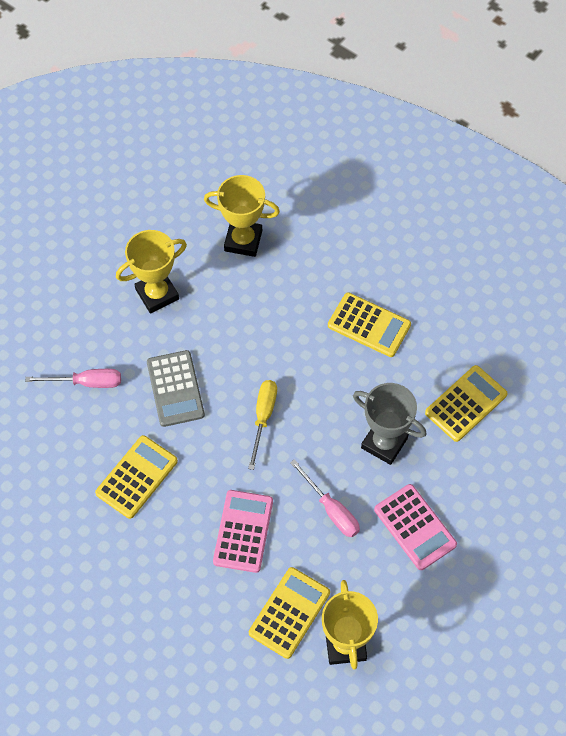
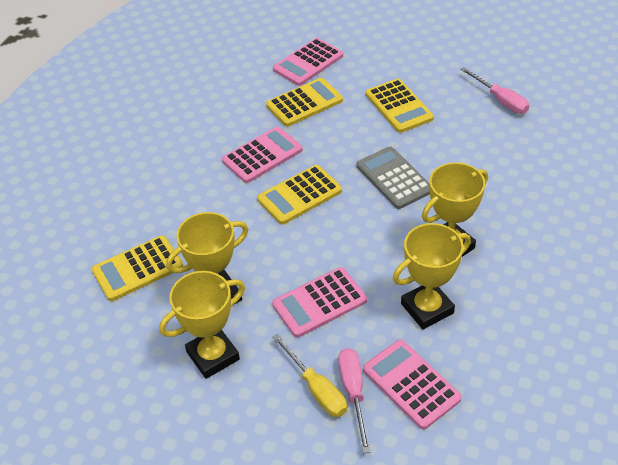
grey trophy: [353,383,427,465] = 1 -> none = 0
pink calculator: [213,490,273,573] [374,484,457,570] = 2 -> [222,127,303,183] [272,267,367,338] [273,38,343,86] [363,340,462,430] = 4
yellow trophy: [116,230,187,314] [204,175,280,257] [322,580,378,670] = 3 -> [159,271,245,379] [166,212,248,304] [393,223,471,329] [422,162,488,257] = 4

